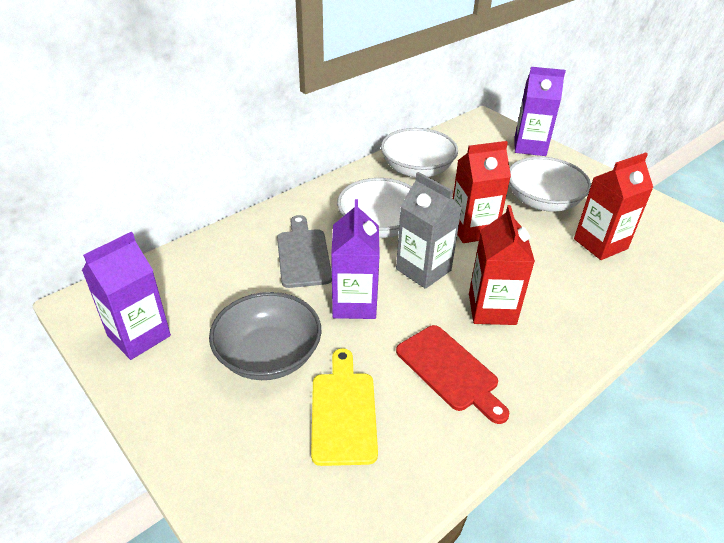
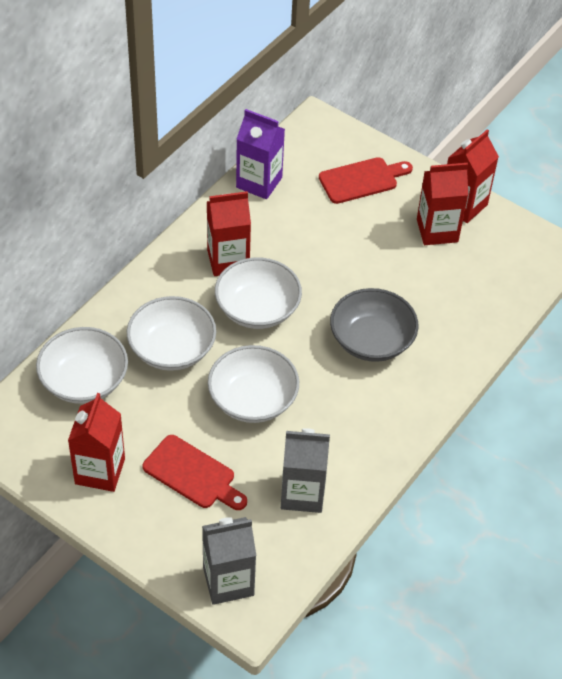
grey carton: [396,172,462,289] = 1 -> [202,517,256,605] [281,428,330,513] = 2
grey cutting board: [277,215,332,288] = 1 -> none = 0
purple carton: [82,232,171,360] [331,199,380,319] [515,67,566,156] = 3 -> [236,109,285,199] = 1
red carton: [453,141,511,243] [469,205,535,325] [574,152,653,260] = 3 -> [68,393,125,492] [207,191,251,276] [417,163,468,245] [447,129,499,223] = 4
red cutting board: [396,325,509,424] = 1 -> [143,435,247,510] [319,157,413,204] = 2
white bowl: [337,178,412,238] [381,128,458,178] [509,157,591,212] = 3 -> [36,327,128,404] [127,296,216,371] [208,345,299,423] [215,257,302,329] = 4
yellow cutting board: [311,348,378,466] = 1 -> none = 0

